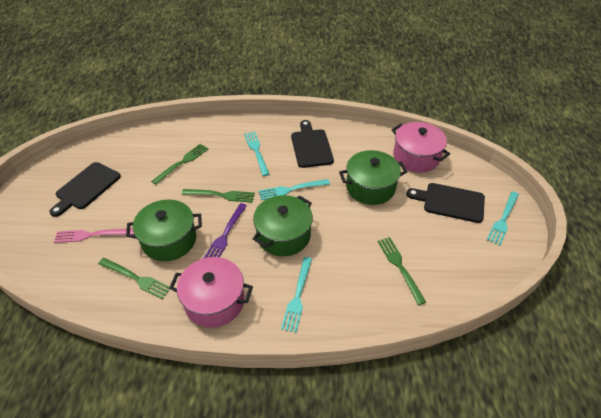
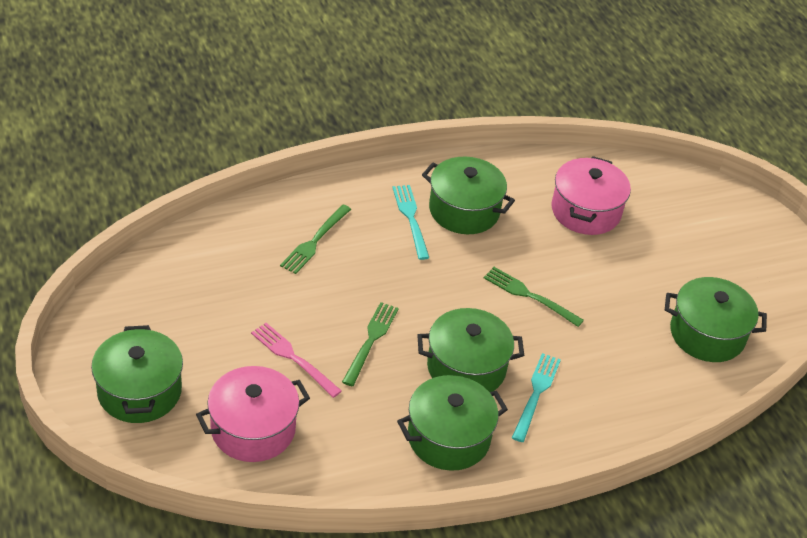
black cutting board: [49,162,121,217] [291,120,334,168] [406,183,485,223] = 3 -> none = 0
green fork: [98,258,170,299] [151,144,208,185] [182,189,255,203] [378,237,426,305] = 4 -> [280,205,351,274] [342,302,399,386] [484,267,584,327] = 3
green pot: [126,199,202,261] [253,195,313,256] [339,150,407,205] = 3 -> [91,325,183,423] [397,375,508,471] [417,308,524,392] [422,156,515,234] [665,277,767,362] = 5
purple fork: [204,203,247,258] = 1 -> none = 0
turquoise fork: [244,131,269,176] [259,179,330,200] [281,257,312,333] [487,191,519,246] = 4 -> [392,185,429,260] [512,353,561,442] = 2

